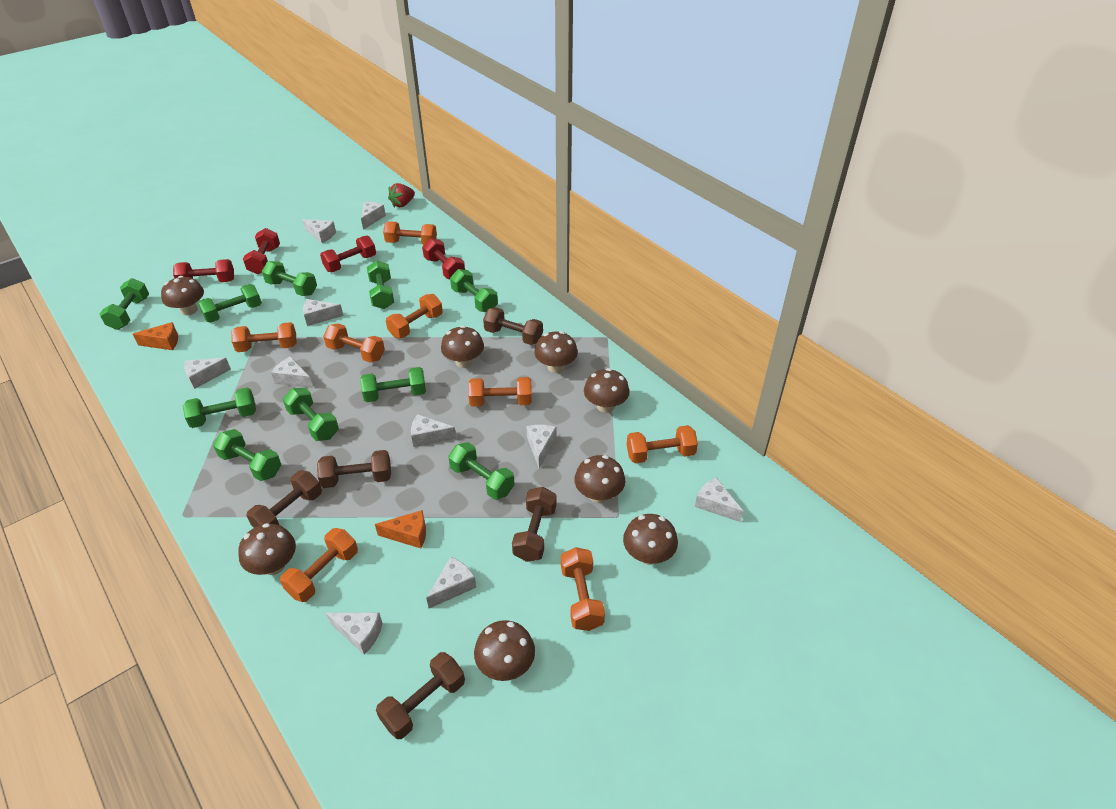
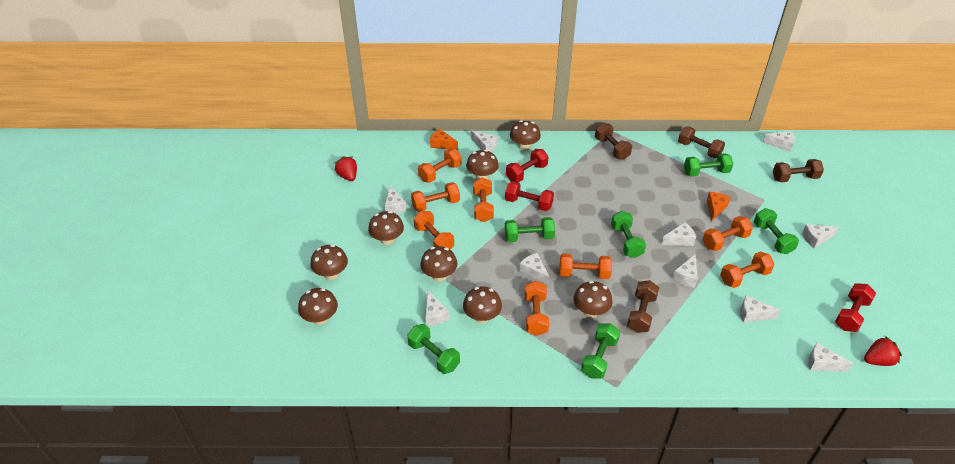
brown dumbbell: [246,471,322,528] [317,450,391,488] [376,652,465,739] [483,307,543,345] [512,487,557,562] = 5 -> [595,122,632,160] [627,280,659,333] [678,127,725,158] [773,159,824,182] = 4
green dumbbell: [100,278,149,330] [183,387,256,428] [198,284,262,323] [213,429,281,481] [262,261,317,296] [283,388,339,441] [360,367,426,402] [367,260,394,309] [448,442,515,500] [450,269,498,312] = 10 -> [407,324,460,374] [505,217,555,242] [581,323,620,379] [611,211,646,258] [684,153,733,177] [754,208,799,254] = 6
red dumbbell: [173,259,234,282] [243,228,280,274] [320,236,376,272] [422,238,465,279] = 4 -> [505,181,554,211] [506,149,549,182] [835,283,876,332] = 3
red strawberry: [388,183,415,208] = 1 -> [335,156,357,181] [864,336,902,366] = 2

